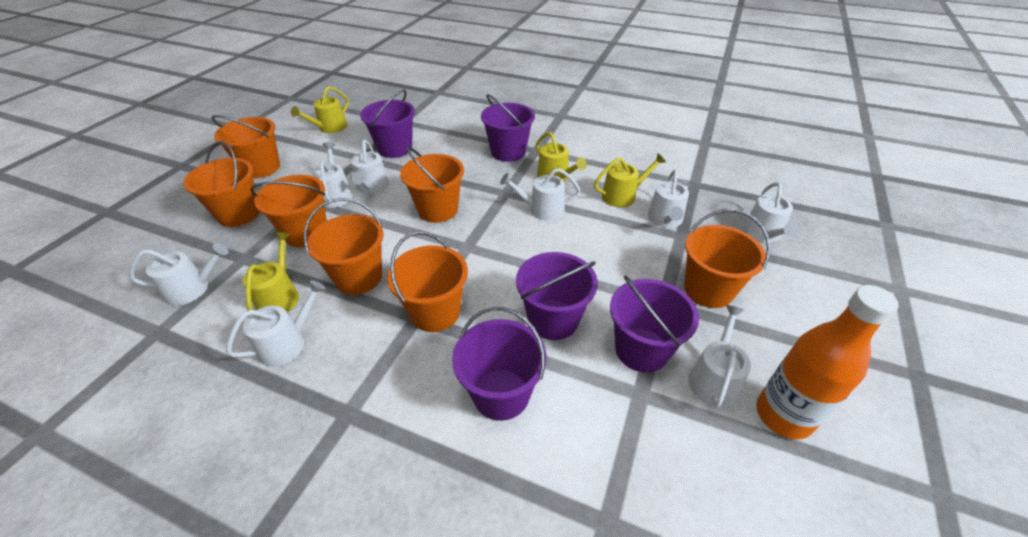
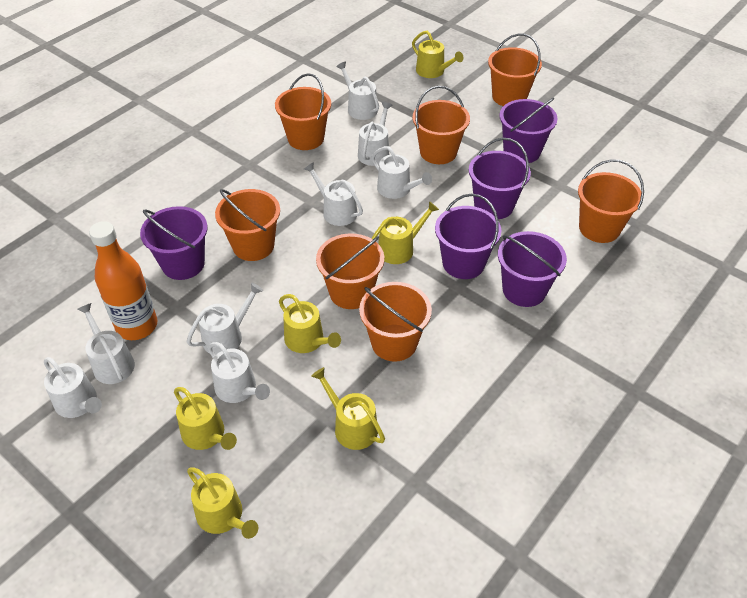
yellow watering can: [243,232,299,313] [291,86,349,133] [536,132,587,182] [594,153,666,207] = 4 -> [174,387,237,450] [187,467,258,539] [279,294,341,353] [311,367,385,450] [371,201,439,264] [412,31,463,78] = 6

